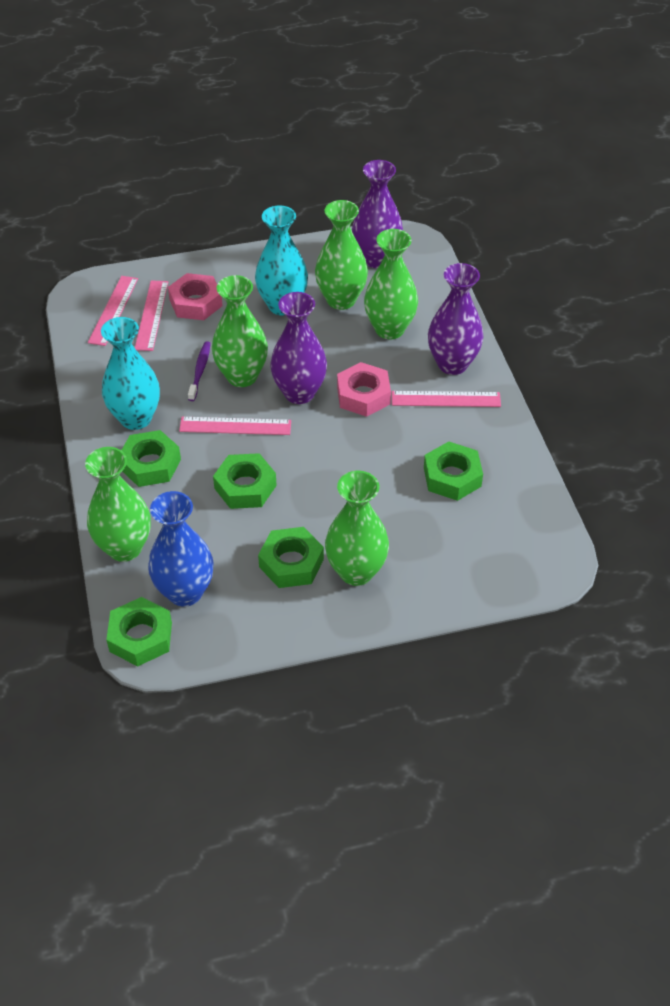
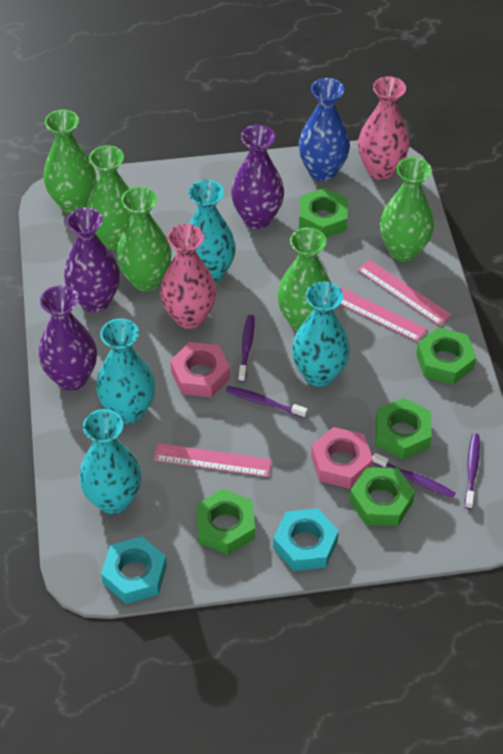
pink ruler: [88,276,138,346] [135,280,168,351] [179,417,291,435] [392,391,501,407] = 4 -> [154,443,272,477] [337,285,427,342] [358,260,451,326] = 3
pink vase: none = 0 -> [160,224,217,329] [358,76,409,180] = 2
purple toothbrush: [188,341,211,401] = 1 -> [226,386,308,418] [238,315,254,382] [373,453,456,498] [465,433,480,509] = 4
turquoise nut: none = 0 -> [101,536,167,604] [273,508,339,571] = 2
turquoise vase: [101,317,160,430] [255,205,308,315] = 2 -> [79,409,141,514] [96,318,155,424] [189,180,236,283] [292,281,350,387] = 4

